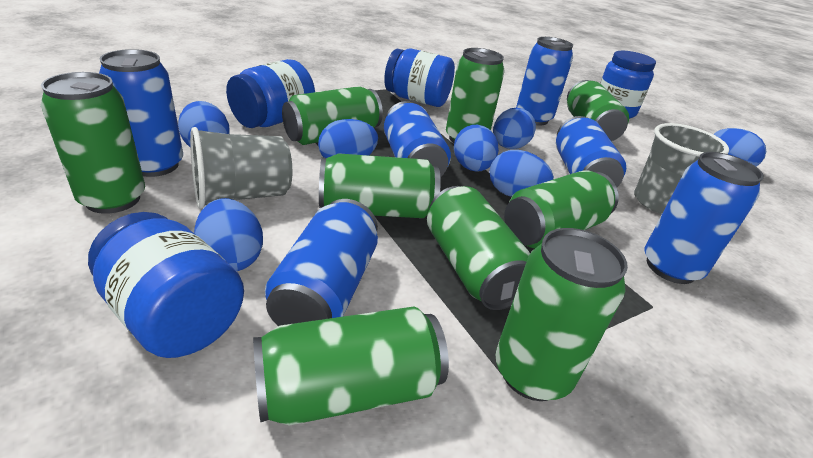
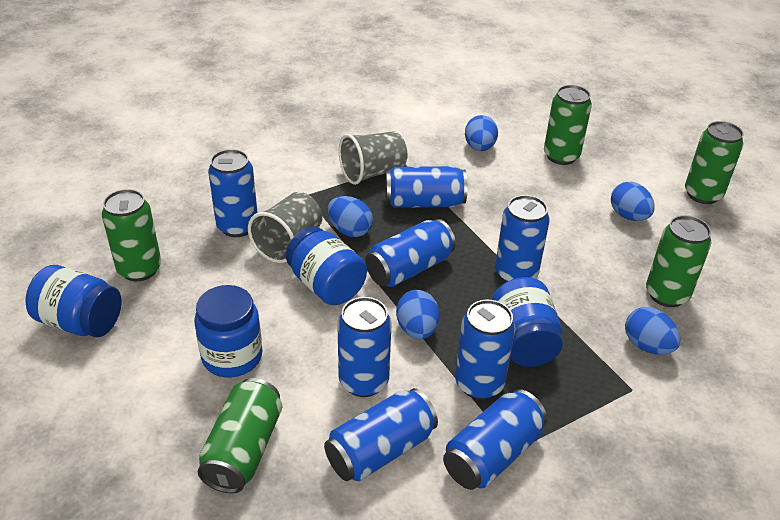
blue can: [99,49,183,177] [265,199,378,326] [384,101,451,177] [516,37,573,125] [556,116,626,187] [644,152,764,284] = 6 -> [208,149,258,237] [324,388,438,481] [337,297,391,397] [365,219,456,287] [385,166,468,208] [443,389,547,490] [455,300,516,400] [495,195,550,282] = 8
blue egg: [178,101,230,148] [194,198,263,271] [318,119,378,158] [454,125,499,172] [490,150,554,197] [493,108,536,149] [713,128,766,167] = 7 -> [327,196,373,237] [396,290,439,339] [465,115,498,151] [611,182,655,221] [625,307,680,355] = 5
green can: [41,72,145,214] [253,307,449,426] [282,86,383,145] [319,153,441,218] [427,186,530,310] [446,48,505,143] [495,228,628,401] [504,170,619,248] [567,80,629,141] = 9 -> [102,189,161,281] [198,378,282,493] [544,85,592,165] [646,215,711,307] [685,121,743,204] = 5

